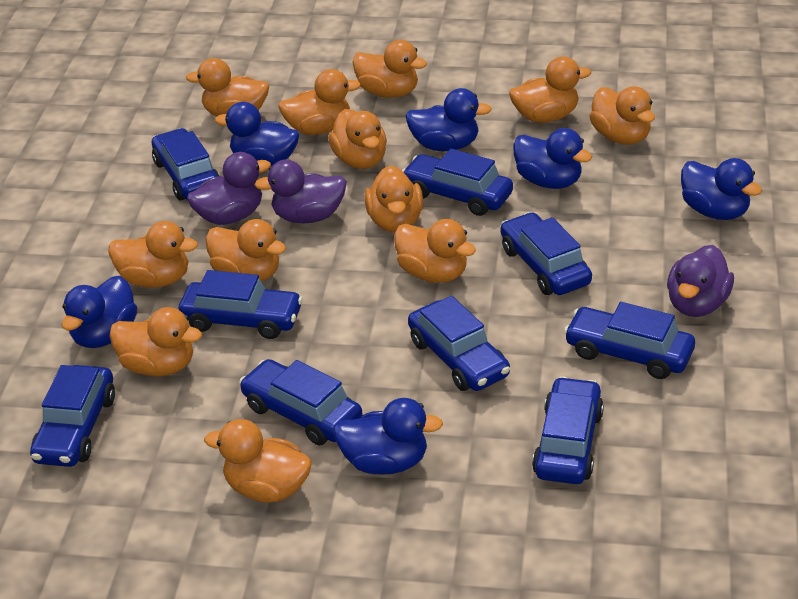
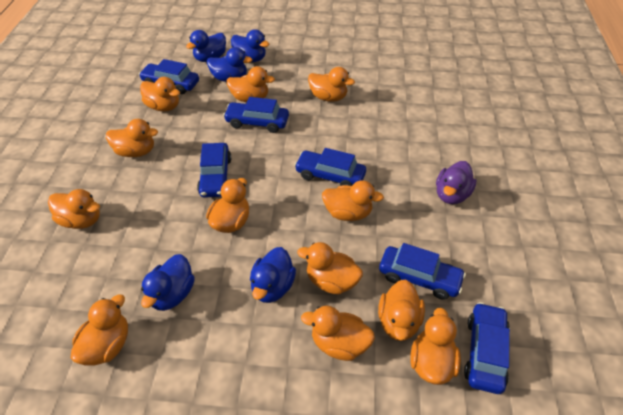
blue car: [30,365,115,467] [152,128,220,200] [178,270,303,339] [239,359,362,445] [402,149,513,216] [408,296,510,391] [501,212,592,295] [532,377,604,484] [564,302,695,379] = 9 -> [139,59,199,94] [197,143,231,198] [223,97,289,133] [294,148,366,186] [379,243,466,300] [464,302,510,394] = 6
blue duck: [62,276,137,348] [215,102,299,167] [333,398,443,475] [405,88,492,151] [513,128,592,189] [681,158,762,220] = 6 -> [141,254,195,311] [186,30,226,62] [207,47,252,82] [231,29,269,62] [250,247,296,303] = 5
purple duck: [187,152,271,225] [254,160,347,223] [667,245,734,317] = 3 -> [436,161,476,204] = 1

